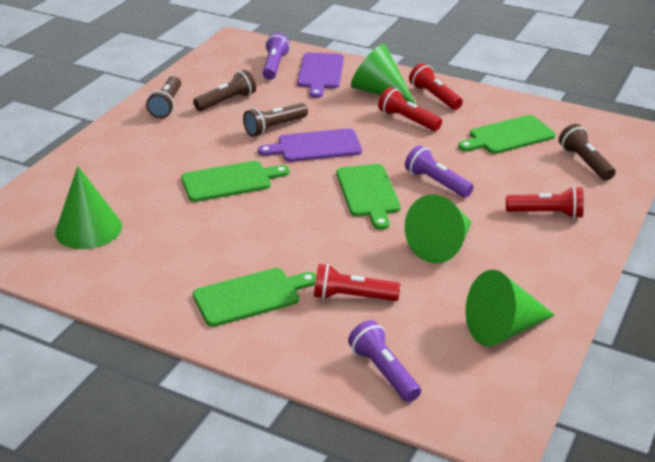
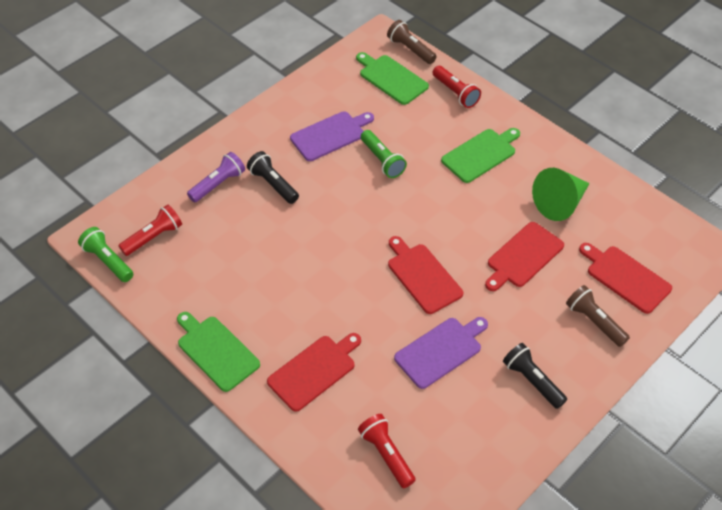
black flashlight: none = 0 -> [247,151,299,204] [503,343,567,409] = 2
brown flashlight: [146,76,181,118] [193,70,256,111] [243,103,308,137] [559,124,615,181] = 4 -> [387,20,437,64] [566,285,630,347] = 2
green cone: [55,166,122,249] [351,44,416,104] [404,194,472,263] [465,270,555,346] = 4 -> [532,168,590,221] = 1
green cutting board: [181,161,290,202] [193,268,316,327] [337,164,401,230] [458,115,556,154] = 4 -> [177,312,260,392] [356,52,429,105] [441,128,520,183] = 3
green flashlight: none = 0 -> [78,227,134,282] [361,130,407,178] = 2
purple flashlight: [263,33,290,80] [348,320,421,402] [405,145,474,198] = 3 -> [187,152,245,203] = 1
red cutting board: none = 0 -> [267,333,361,412] [388,236,463,314] [485,222,564,291] [579,243,672,314] = 4
red flashlight: [314,264,400,301] [378,87,442,131] [409,63,463,110] [506,186,584,219] = 4 -> [119,204,182,256] [358,414,416,488] [432,66,481,108] = 3

